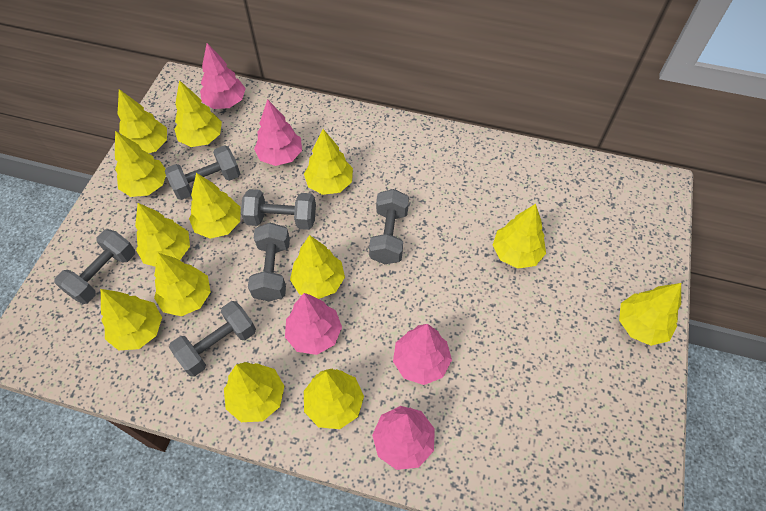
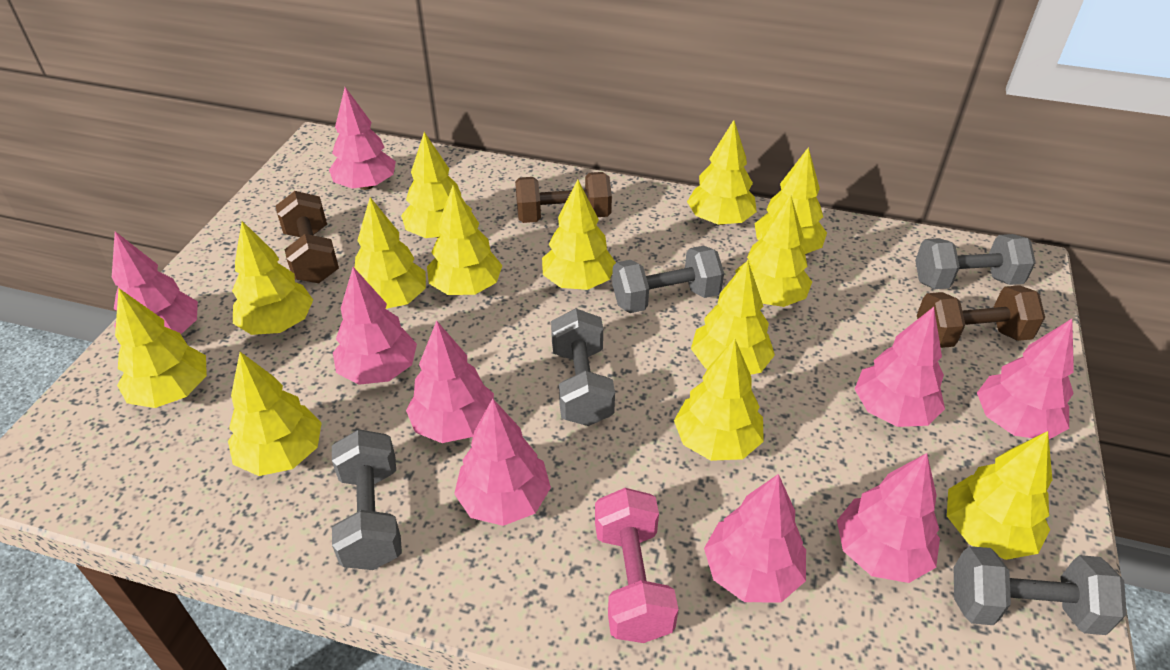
brown dumbbell: none = 0 -> [276,191,339,283] [515,172,612,223] [917,285,1045,348] = 3
grey dumbbell: [54,229,135,304] [165,145,240,200] [169,301,256,377] [241,189,316,230] [248,223,290,302] [369,189,409,264] = 6 -> [332,429,402,570] [551,309,615,426] [612,246,724,313] [915,234,1036,289] [953,546,1127,635] = 5
pink dumbbell: none = 0 -> [595,488,679,643] = 1
pink tree: [200,43,246,109] [254,99,302,166] [285,293,342,355] [372,406,435,470] [393,324,452,385] = 5 -> [112,231,198,334] [329,87,396,190] [333,267,417,385] [406,321,494,443] [454,398,551,526] [704,474,806,603] [837,453,940,583] [854,307,945,427] [977,319,1074,439] = 9

